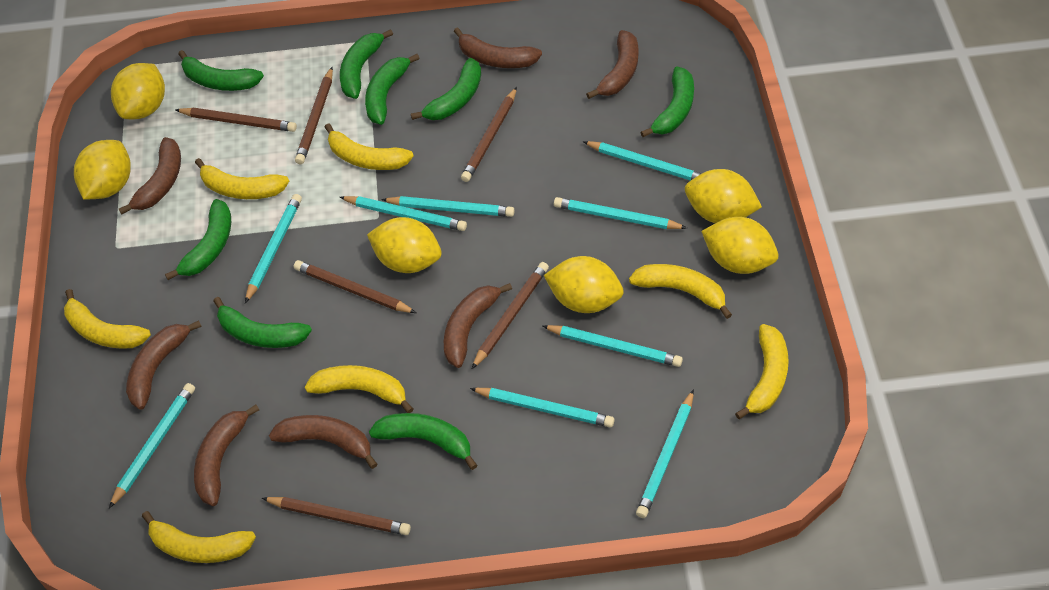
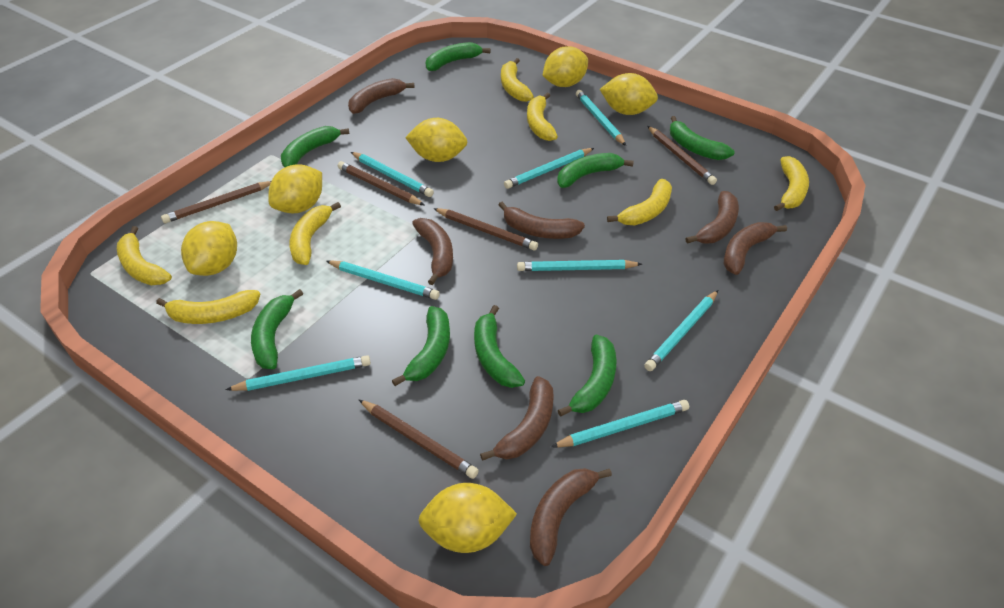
brown pencil: [175,108,297,132] [262,497,411,535] [294,260,416,313] [295,67,333,164] [461,87,517,182] [472,262,549,369] = 6 -> [161,181,271,223] [338,161,424,205] [359,400,479,479] [433,208,538,250] [647,126,717,185] = 5
turquoise pencil: [109,383,195,508] [245,194,302,303] [340,196,467,231] [381,196,514,217] [470,388,614,428] [543,325,683,367] [554,197,687,229] [583,141,701,181] [636,389,694,518] = 9 -> [225,355,371,391] [326,260,440,300] [351,152,434,197] [504,148,594,189] [517,260,642,271] [551,400,689,448] [576,90,626,146] [644,290,718,371] = 8

